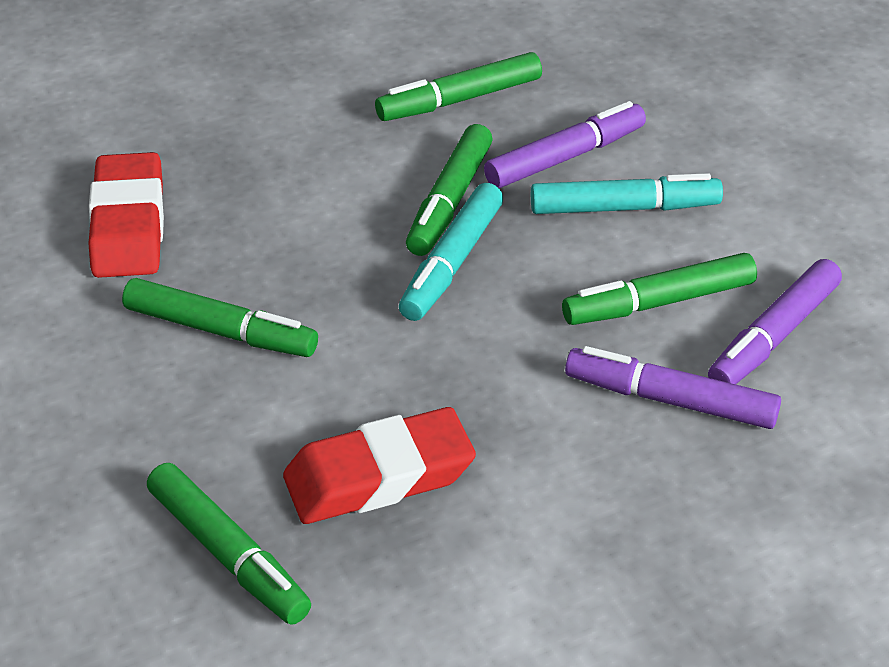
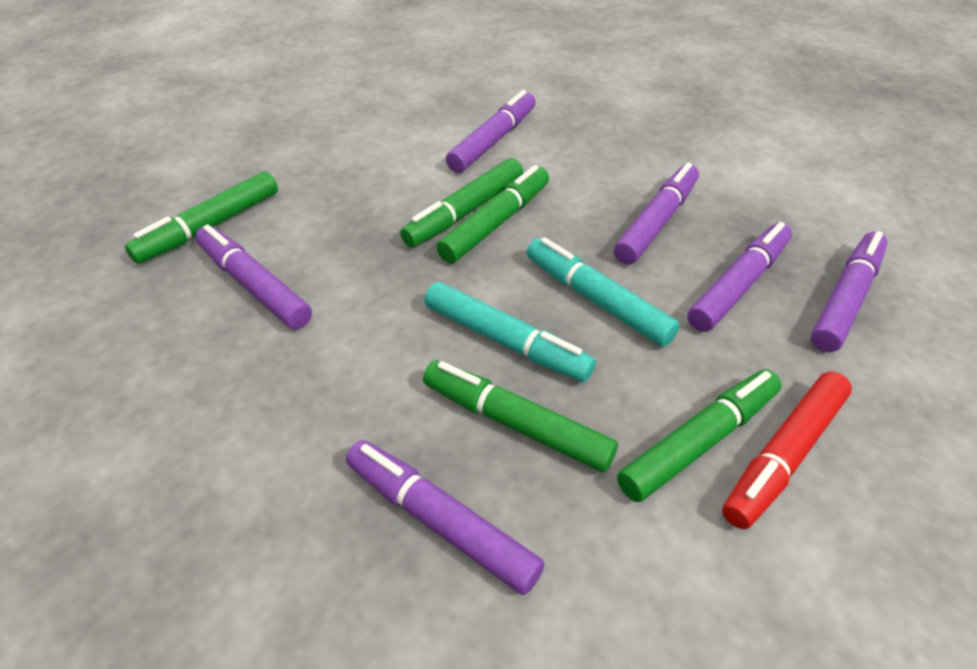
purple marker: [484,101,646,188] [565,346,781,429] [708,259,842,384] = 3 -> [195,224,312,329] [346,440,544,595] [446,90,536,173] [614,163,699,265] [687,222,792,332] [811,231,888,352] = 6
red eraser: [88,152,164,278] [283,407,476,524] = 2 -> none = 0
red marker: none = 0 -> [722,371,852,529] = 1

